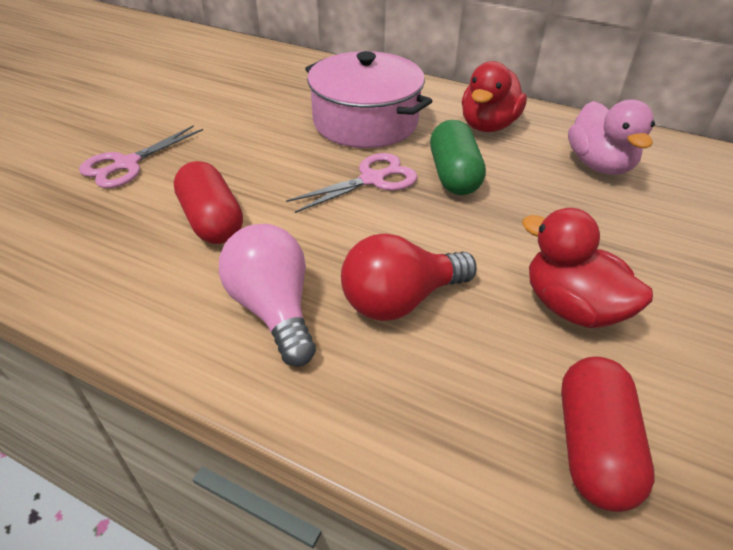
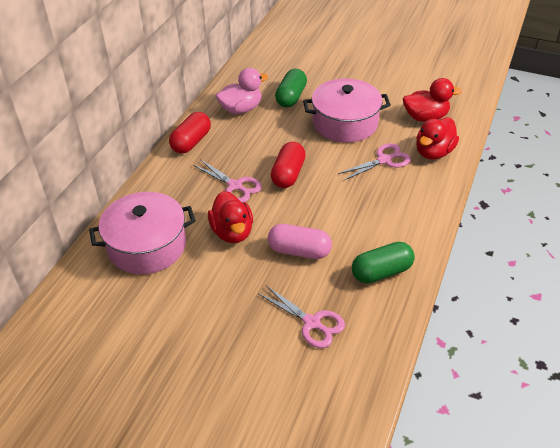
green capsule: [430,120,486,195] = 1 -> [275,69,307,108] [352,242,415,283] = 2
pink capsule: none = 0 -> [268,224,332,259] = 1
pink light bulb: [219,224,316,367] = 1 -> none = 0
pink pot: [305,51,432,148] = 1 -> [89,192,196,274] [303,79,391,143] = 2
pink scissors: [79,125,203,188] [286,153,418,213] = 2 -> [193,159,262,203] [258,286,345,348] [338,143,411,181] = 3
red duck: [462,61,527,132] [522,208,653,328] = 2 -> [208,191,253,243] [403,78,462,122] [416,118,459,159] = 3
red light bulb: [341,233,477,321] = 1 -> none = 0

